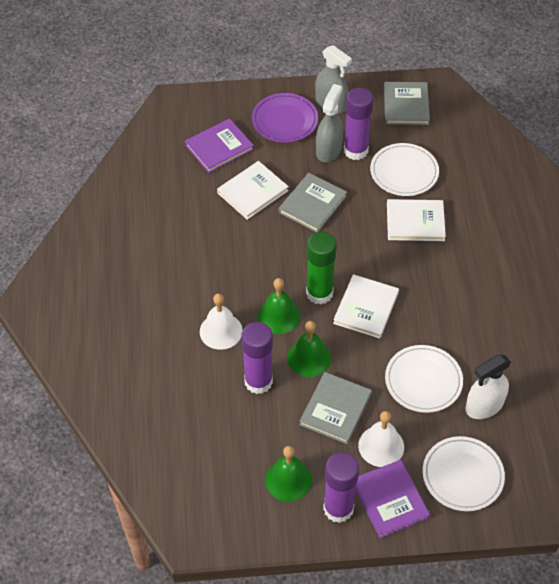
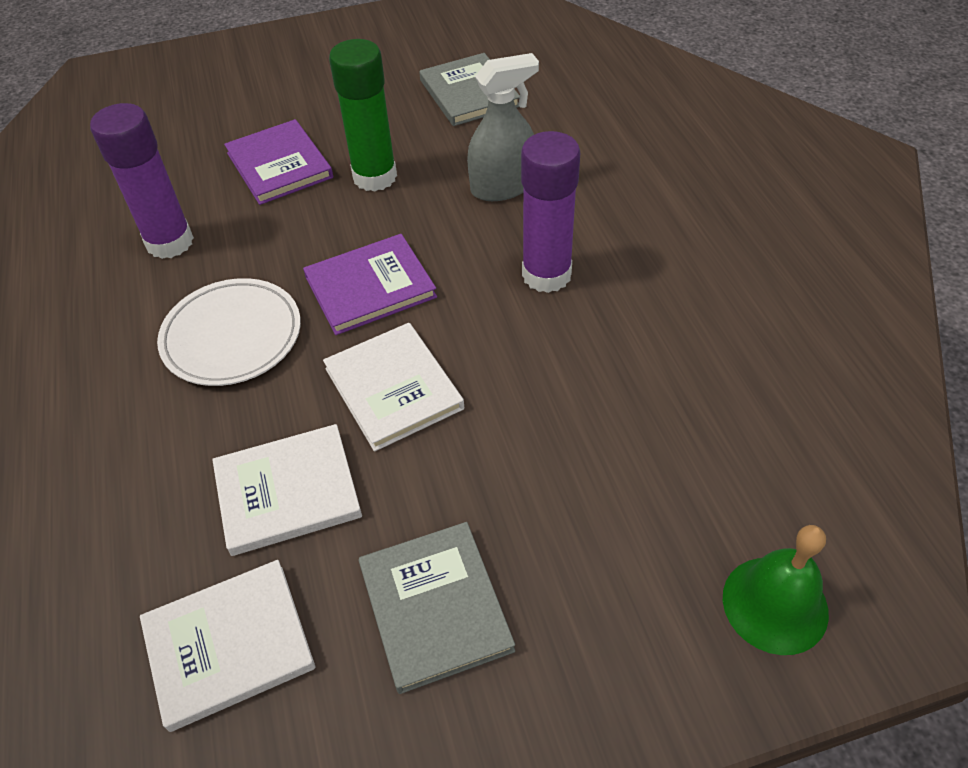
green bell: [258,278,300,334] [265,446,312,502] [287,321,331,377] = 3 -> [723,525,829,655] = 1
grey book: [278,173,347,232] [299,372,372,444] [384,82,430,125] = 3 -> [359,522,515,694] [419,53,520,126] = 2
grey spray bottle: [315,45,352,114] [316,84,343,162] = 2 -> [467,53,539,201] = 1
purple glue stick: [241,322,273,394] [323,452,359,523] [344,87,373,160] = 3 -> [90,103,194,259] [521,131,580,293] = 2
purple plate: [252,93,318,143] = 1 -> none = 0
white bell: [200,293,243,350] [358,411,404,467] = 2 -> none = 0
white plate: [370,143,439,196] [385,345,463,413] [423,436,505,511] = 3 -> [157,278,301,386] = 1
white spray bottle: [465,354,511,419] = 1 -> none = 0

